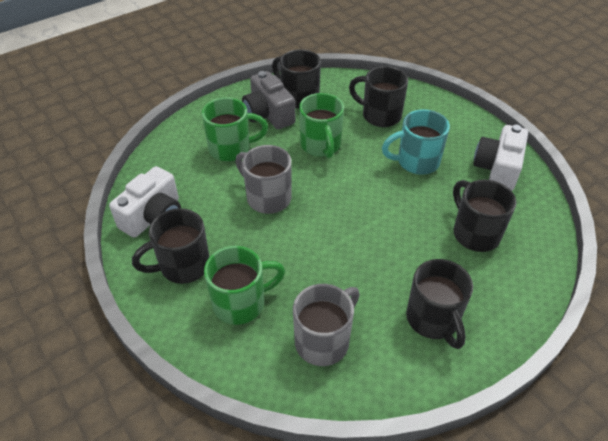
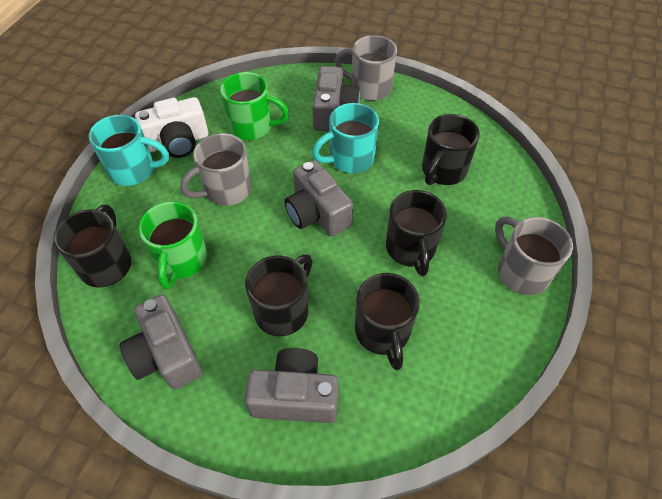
green mug: [202,97,268,161] [204,246,285,325] [299,93,344,158] = 3 -> [138,201,207,289] [220,72,289,140] = 2
grey camera: [242,71,295,129] = 1 -> [120,294,202,389] [244,348,339,423] [284,160,353,237] [312,66,360,132] = 4
grey mug: [235,145,292,214] [293,284,360,366] = 2 -> [180,133,252,206] [335,35,397,101] [495,217,573,295] = 3
turquoise mug: [382,109,450,175] = 1 -> [89,115,169,186] [312,103,379,173] = 2
white camera: [109,166,181,238] [473,125,528,191] = 2 -> [135,97,208,158] = 1

